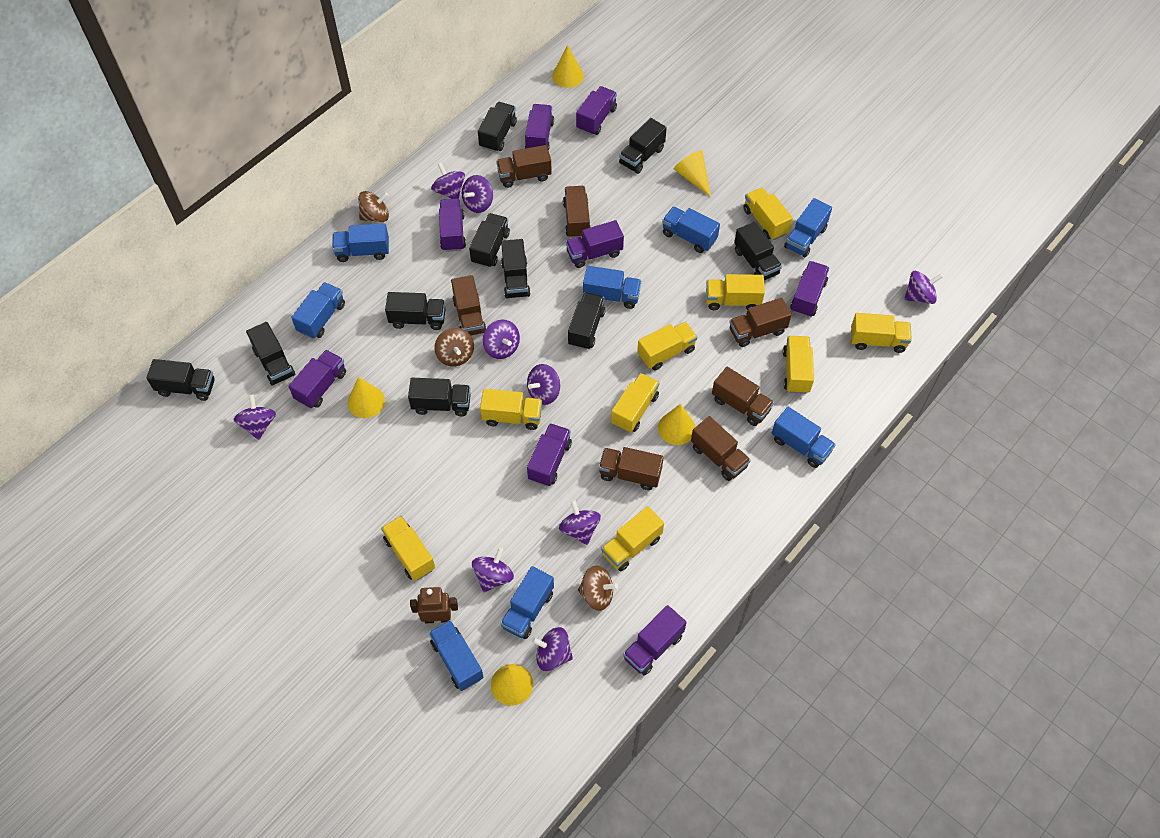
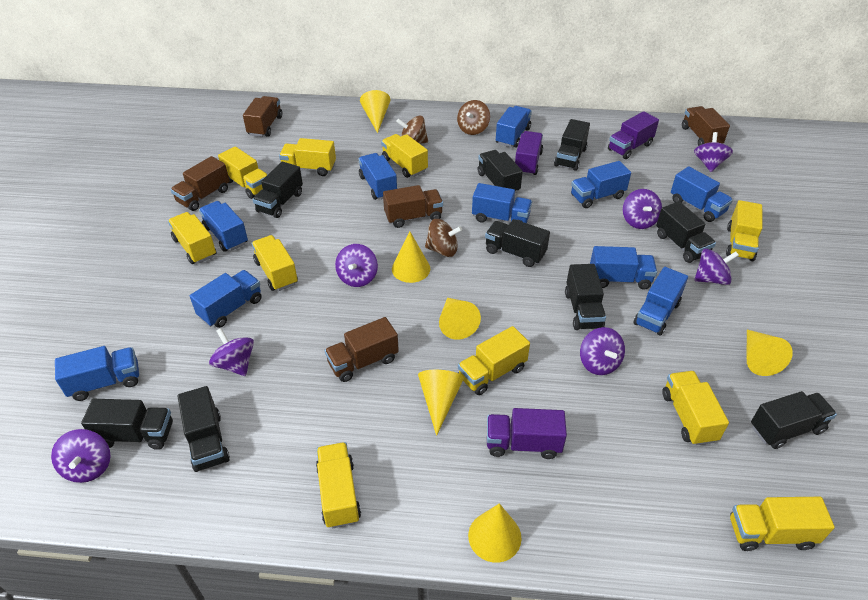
black truck: [146,359,215,401] [246,322,295,386] [385,292,445,330] [408,378,471,416] [469,213,510,268] [478,102,517,152] [501,239,531,299] [568,292,606,350] [619,118,667,174] [734,222,782,281] = 10 -> [81,399,173,450] [178,386,230,472] [253,161,303,218] [477,150,523,193] [485,219,550,267] [554,119,590,171] [565,264,606,330] [656,201,716,263] [751,391,837,449] = 9
blue truck: [291,282,345,339] [332,223,389,262] [429,620,484,691] [501,566,554,639] [583,266,641,309] [662,207,720,253] [772,407,836,468] [784,198,832,258] = 8 -> [55,346,139,401] [190,270,262,328] [199,201,248,252] [358,153,397,200] [472,183,532,223] [496,106,532,148] [571,161,631,208] [590,246,657,290] [634,267,688,336] [671,166,733,222] = 10
brown robot: [410,587,458,623] = 1 -> none = 0
brown truck: [451,275,486,335] [496,145,552,188] [563,186,591,238] [599,447,664,490] [691,416,751,481] [712,367,774,426] [729,298,792,347] = 7 -> [170,156,230,211] [243,96,283,137] [325,317,399,382] [383,185,443,228] [682,106,730,146] = 5
purple spinning top: [233,394,276,440] [431,163,465,199] [462,175,493,213] [472,548,514,592] [483,320,520,359] [527,364,561,405] [532,627,573,671] [559,500,601,545] [904,271,943,304] = 9 -> [51,429,110,483] [209,328,254,376] [335,244,378,287] [580,327,625,375] [623,189,662,229] [694,132,733,172] [694,248,739,285] = 7
purple truck: [289,350,346,408] [439,199,466,252] [525,104,554,151] [527,423,572,486] [566,220,624,268] [576,86,617,135] [623,605,687,676] [790,261,830,317] = 8 -> [487,408,567,459] [515,131,543,176] [608,111,659,159] = 3
yellow cone: [348,377,385,418] [491,664,533,706] [552,45,584,88] [658,404,696,445] [674,150,711,197] = 5 -> [360,90,390,133] [392,231,430,283] [418,370,464,436] [439,298,481,340] [468,503,522,563] [747,330,793,376] = 6
yellow truck: [381,516,435,581] [480,389,542,430] [601,506,664,572] [611,373,659,433] [637,322,697,371] [706,274,765,310] [743,187,793,240] [783,336,814,394] [851,313,912,353] = 9 -> [168,212,216,264] [218,146,267,199] [252,235,298,291] [279,138,336,176] [316,442,361,528] [381,134,428,178] [458,326,530,395] [662,371,729,446] [726,200,762,261] [730,497,835,551] = 10

